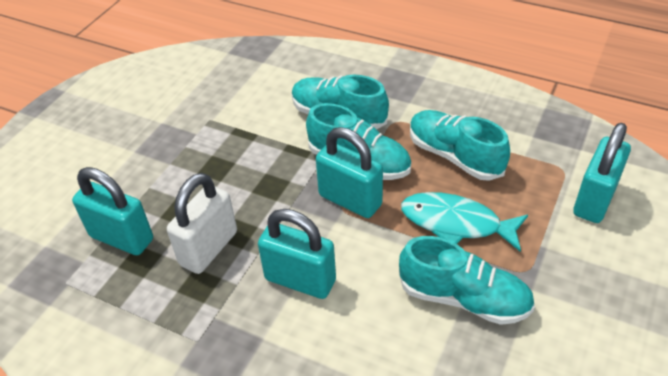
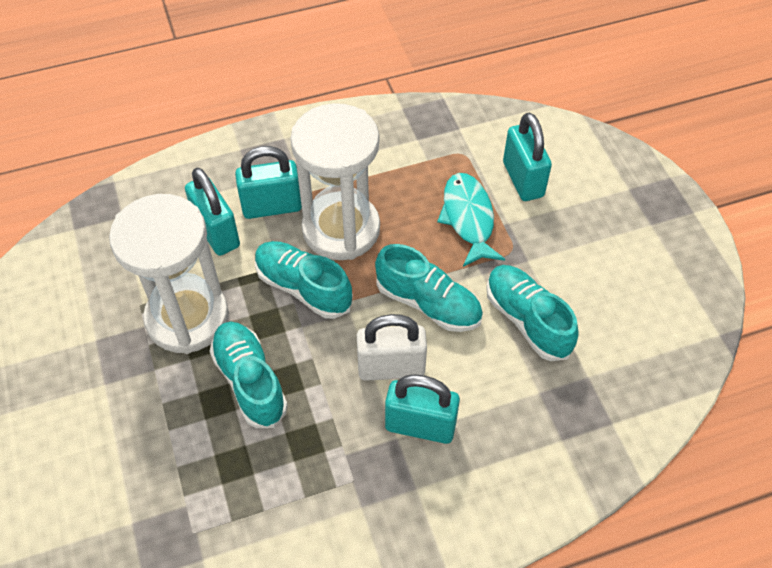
white hourglass: none = 0 -> [109,194,229,354] [290,103,380,260] = 2

